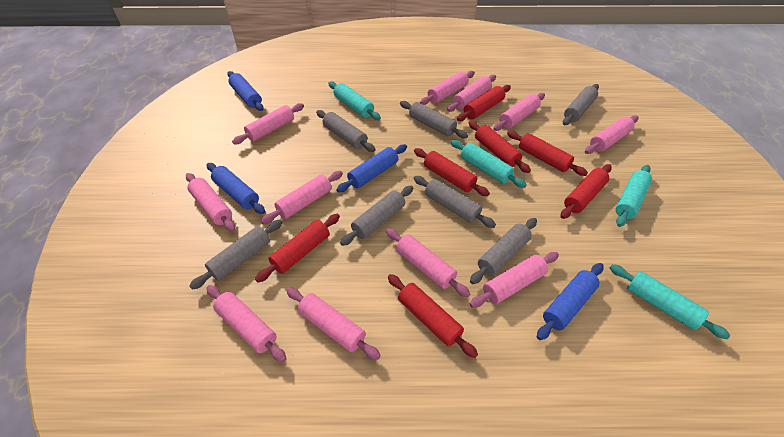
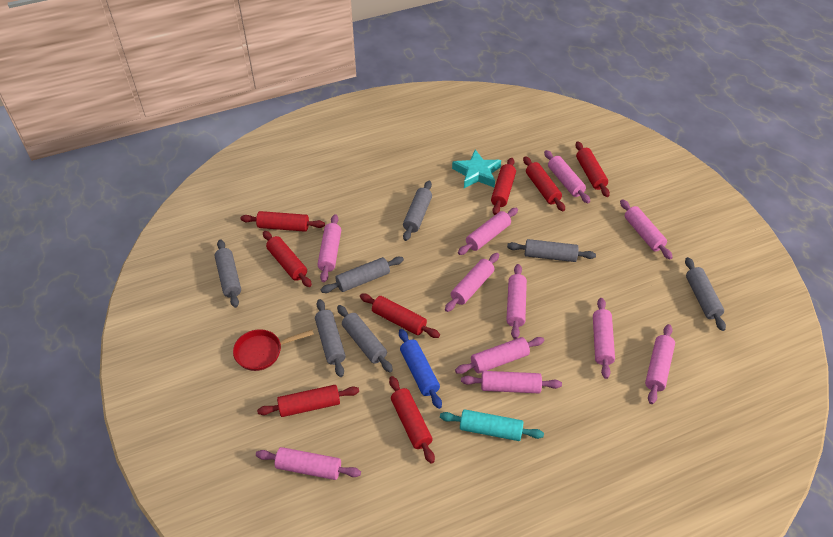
blue rolling pin: [207,163,265,214] [227,71,264,111] [336,144,407,193] [537,263,603,340] = 4 -> [399,329,442,409] = 1
red pan: none = 0 -> [233,329,314,371] = 1
red rolling pin: [255,214,340,283] [388,274,478,358] [414,148,490,196] [457,85,511,121] [469,121,531,173] [507,131,588,176] [561,164,612,219] = 7 -> [240,211,325,232] [257,385,359,417] [263,231,312,287] [360,294,440,338] [389,376,435,464] [491,158,516,215] [523,156,565,211] [575,141,610,197] = 8
turquoise rolling pin: [328,81,381,120] [451,140,527,188] [610,264,731,339] [615,165,652,227] = 4 -> [440,409,544,441] = 1
turquoise star: none = 0 -> [452,149,501,188] = 1

